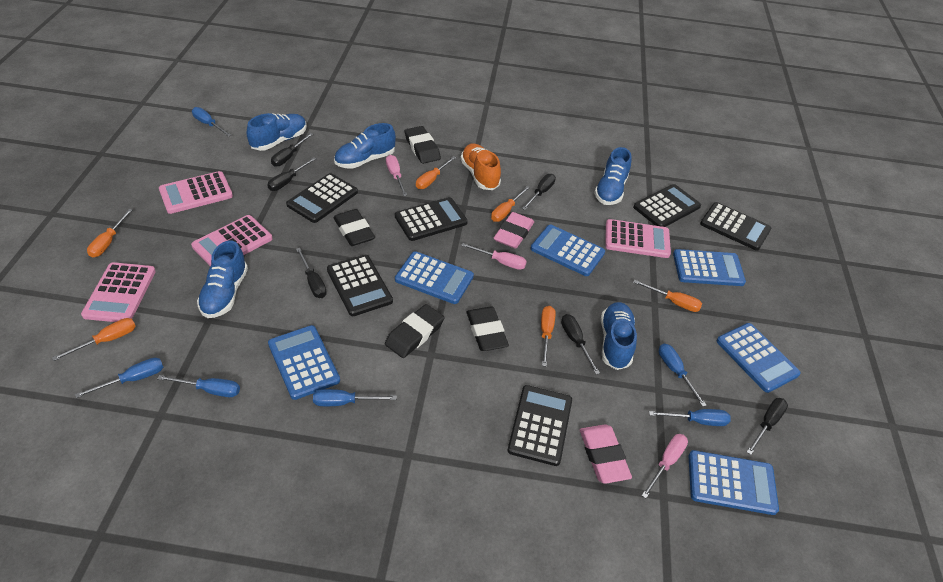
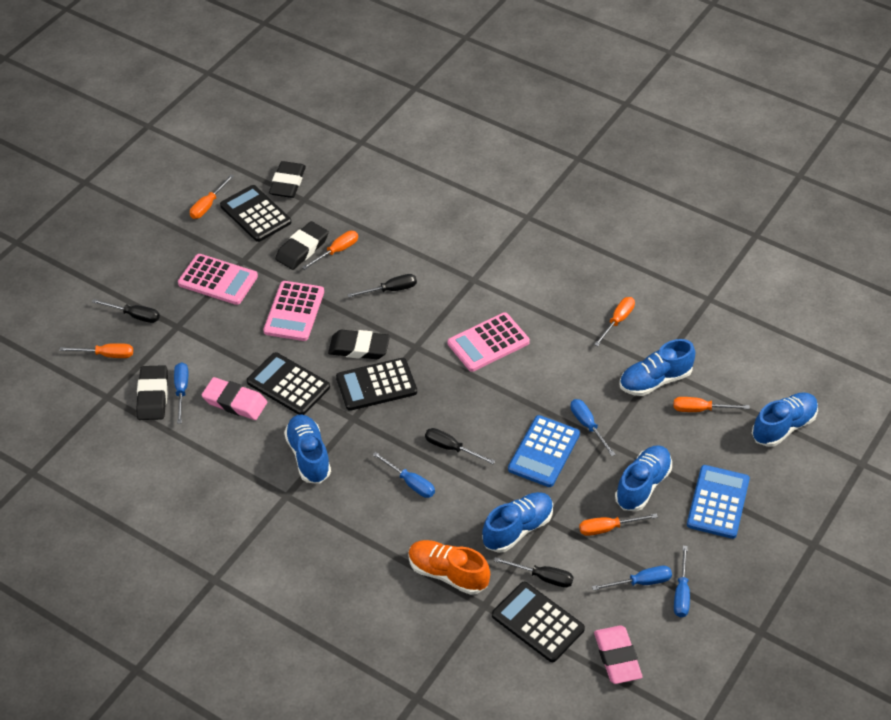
black calculator: [286,173,358,223] [327,255,393,316] [395,197,468,241] [508,385,572,466] [633,184,701,227] [700,202,772,250] = 6 -> [220,185,291,242] [247,352,330,415] [336,358,417,411] [492,582,585,662] = 4
black screwdriver: [267,157,317,191] [271,133,313,167] [296,248,327,298] [522,174,556,210] [561,314,600,374] [747,398,788,455] = 6 -> [92,299,160,323] [347,274,417,297] [425,428,495,464] [494,557,573,588] = 4
blue calculator: [268,325,340,400] [395,251,474,304] [531,225,605,276] [673,249,746,286] [689,450,779,515] [717,323,801,393] = 6 -> [508,415,580,487] [687,465,750,539] = 2
blue screwdriver: [75,358,163,398] [157,375,240,397] [192,107,231,137] [313,389,396,406] [649,409,731,426] [659,344,707,407] = 6 -> [174,362,188,424] [372,452,435,498] [570,399,615,456] [592,566,672,591] [674,546,690,617] = 5
pink calculator: [81,262,156,322] [159,171,233,214] [191,215,272,266] [605,219,671,258] = 4 -> [178,254,258,305] [264,281,324,341] [448,312,530,372] = 3
pink screwdriver: [386,155,407,196] [461,243,527,270] [641,434,688,498] = 3 -> none = 0

